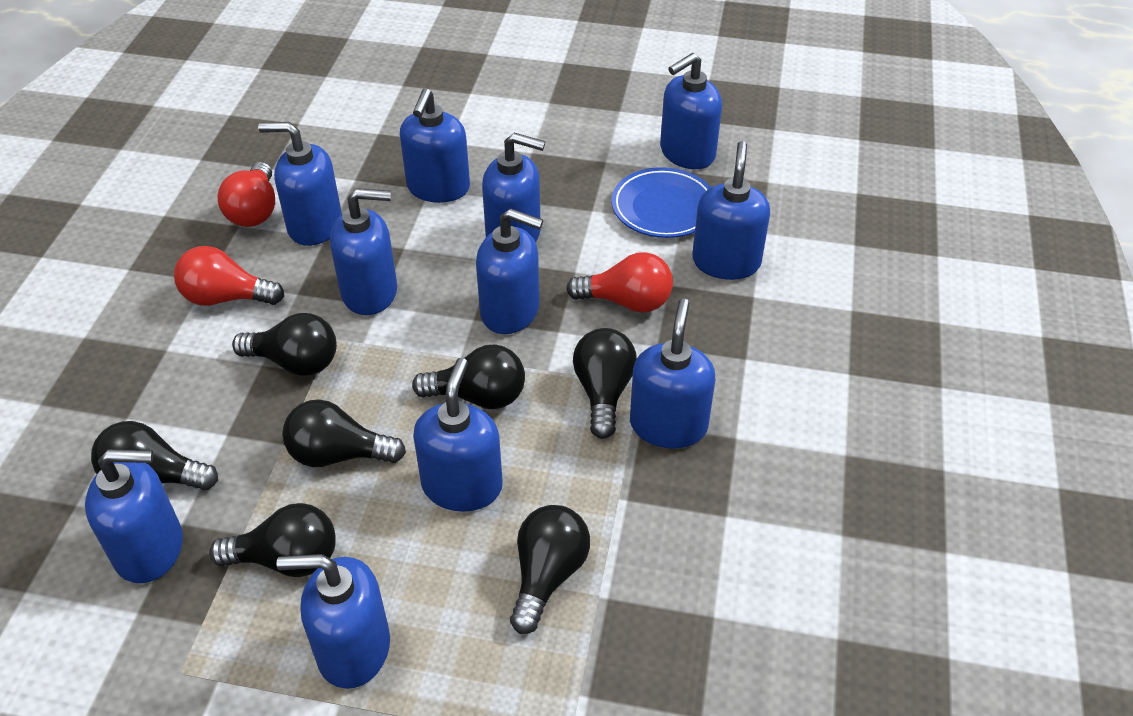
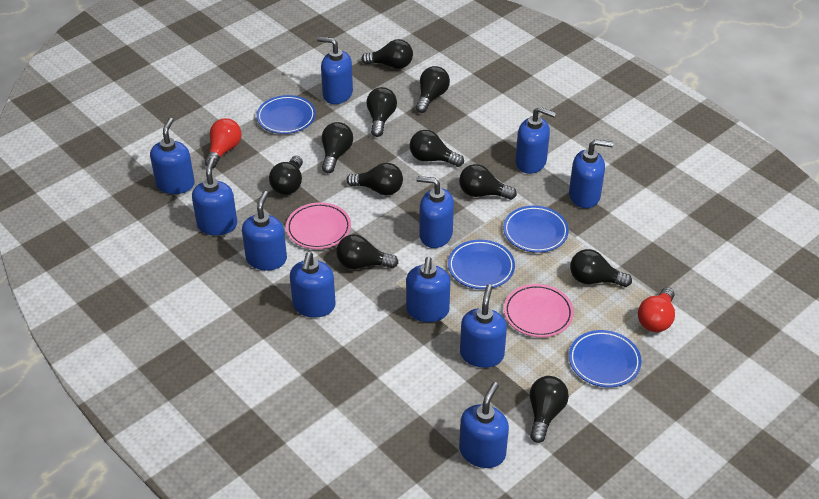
black light bulb: [91,421,218,490] [209,503,336,577] [232,313,337,376] [282,399,406,467] [412,344,525,409] [510,505,590,634] [573,328,637,439] = 7 -> [269,156,303,195] [322,122,353,173] [336,234,398,269] [346,163,403,195] [361,39,413,69] [366,87,397,137] [410,130,464,167] [415,66,450,113] [459,164,517,200] [530,376,569,443] [570,249,632,287] = 11
blue plate: [611,167,711,238] = 1 -> [256,95,316,134] [448,240,515,289] [503,206,569,253] [569,330,642,387] = 4
pink plate: none = 0 -> [286,202,351,249] [504,284,574,337] = 2
red light bulb: [174,246,284,306] [217,162,275,227] [566,252,673,312] = 3 -> [204,118,242,168] [638,287,675,332] = 2

